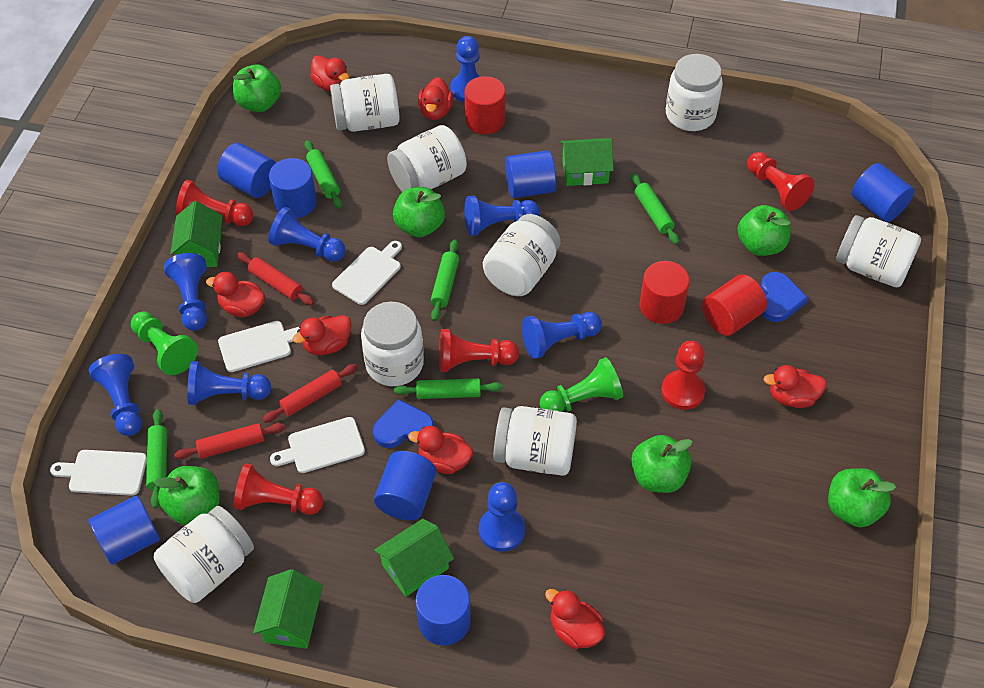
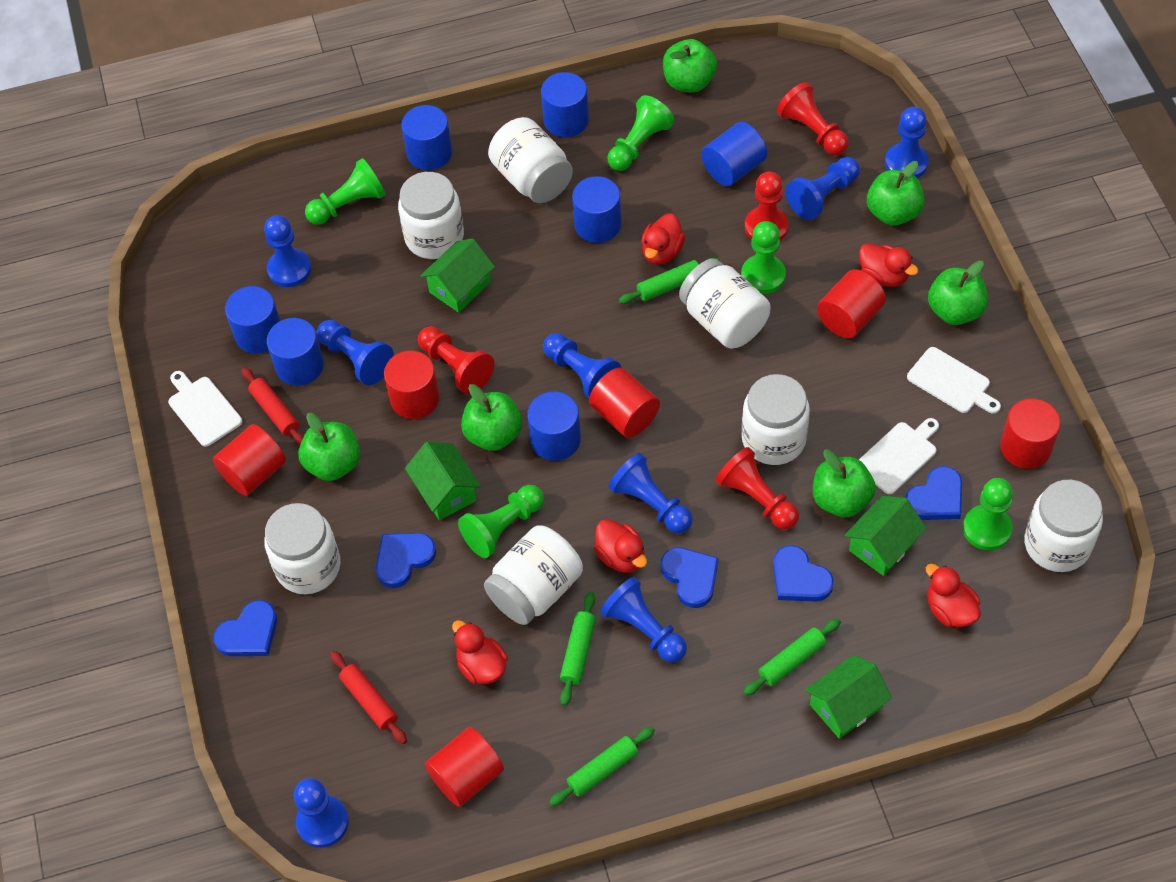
blue heart: [373,399,434,448] [761,272,808,322] = 2 -> [214,600,277,656] [376,533,436,588] [660,547,719,608] [773,545,834,602] [905,466,962,520] = 5
green pawn: [131,311,198,375] [540,357,623,412] = 2 -> [305,158,386,225] [458,485,544,558] [608,95,675,171] [741,221,786,294] [963,478,1013,551] = 5
green rolling pin: [146,409,167,508] [305,140,342,208] [394,378,503,399] [431,239,459,321] [631,173,679,244] = 5 -> [549,727,655,806] [560,592,596,706] [619,257,720,304] [743,618,841,696] = 4
red cylinder: [465,76,506,134] [640,261,690,324] [702,274,767,336] = 3 -> [213,424,286,496] [384,351,440,419] [425,727,504,807] [589,367,660,438] [817,269,886,338] [1000,398,1061,469] = 6
red duck: [206,272,265,317] [293,315,351,355] [310,55,349,92] [408,426,473,474] [418,77,453,120] [545,589,605,649] [763,365,827,408] = 7 -> [452,620,508,684] [594,519,647,573] [641,213,685,265] [859,243,919,287] [926,564,981,627] = 5
red pawn: [176,180,254,226] [234,463,323,515] [439,329,519,372] [661,341,705,410] [747,152,815,211] = 5 -> [418,326,494,394] [716,447,799,530] [745,172,789,241] [777,82,849,155] = 4
red rolling pin: [174,423,285,459] [237,252,314,305] [263,364,357,423] = 3 -> [242,367,304,446] [330,651,407,744] = 2
white cutting board: [50,450,147,496] [218,321,300,372] [270,417,365,473] [332,241,402,305] = 4 -> [168,371,242,447] [859,418,939,494] [907,347,1001,414] = 3
white jar: [153,506,254,603] [330,74,399,132] [361,302,424,386] [387,125,467,192] [483,214,561,296] [493,406,577,476] [666,54,723,131] [836,215,921,287] = 8 -> [264,503,340,594] [398,172,464,259] [484,525,583,625] [488,117,573,203] [679,259,771,349] [742,374,810,465] [1024,480,1103,572] = 7

